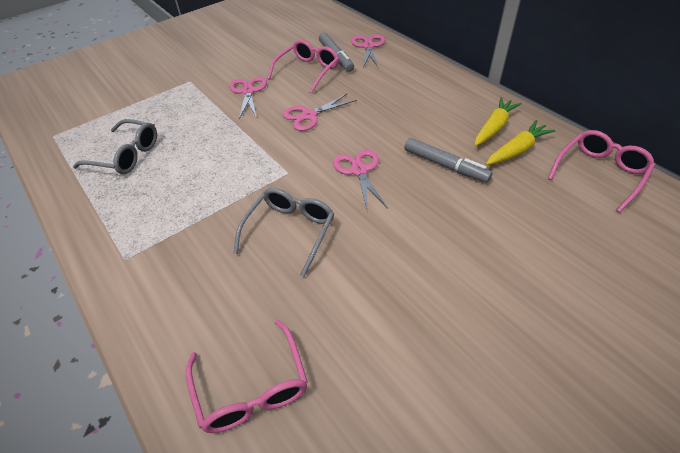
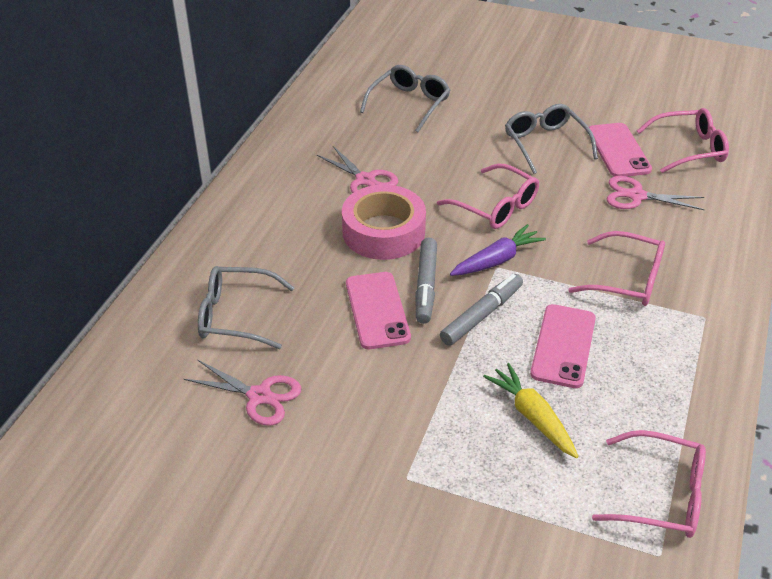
grey glasses: [73,119,157,174] [233,188,334,277] = 2 -> [198,266,295,349] [360,65,450,132] [505,104,598,174] = 3
pink glasses: [186,320,308,433] [267,40,339,94] [548,130,655,212] = 3 -> [437,164,539,229] [568,231,665,306] [592,430,706,538] [637,108,729,173] = 4
pink phone: none = 0 -> [346,272,411,349] [530,304,596,388] [589,123,652,177] = 3
pink scissors: [229,77,267,119] [283,93,357,131] [333,150,388,213] [351,34,385,67] = 4 -> [184,360,301,426] [317,146,398,193] [607,176,705,210] = 3
pink tape: none = 0 -> [342,185,426,260] = 1
purple carrot: none = 0 -> [450,224,546,276] = 1
yellow carrot: [474,97,522,146] [486,120,556,165] = 2 -> [483,363,579,458] = 1

